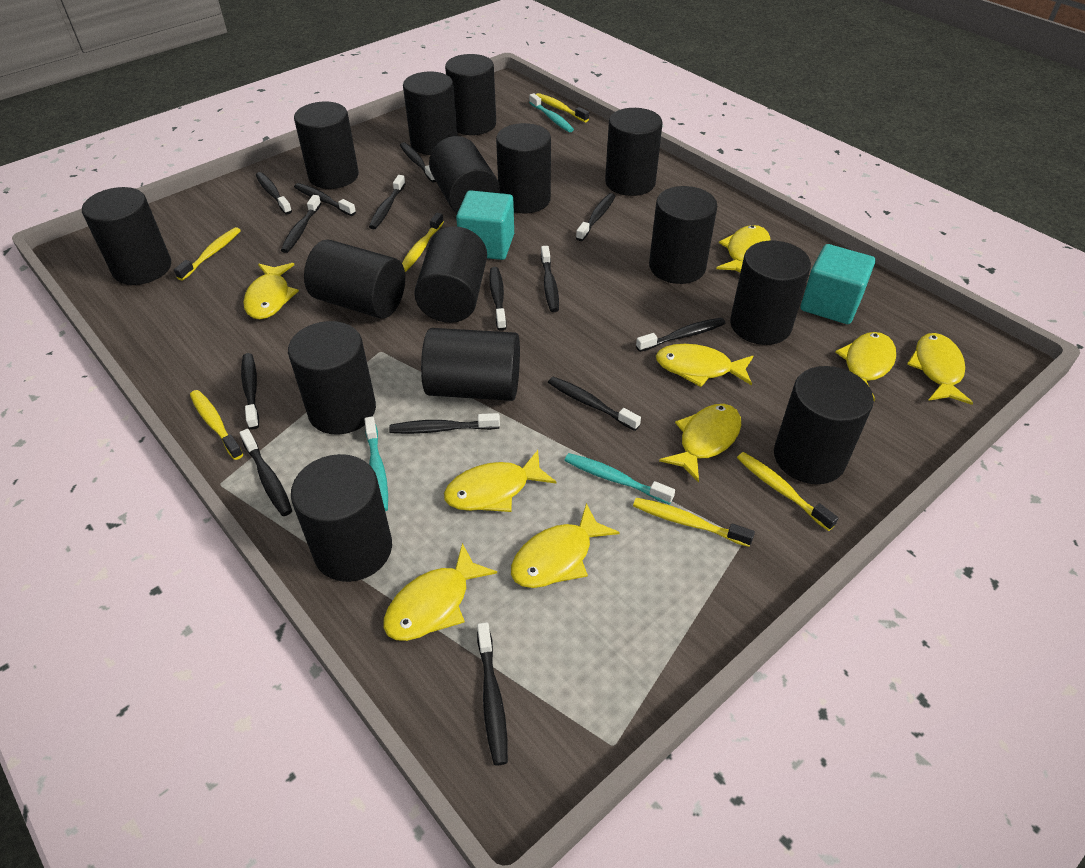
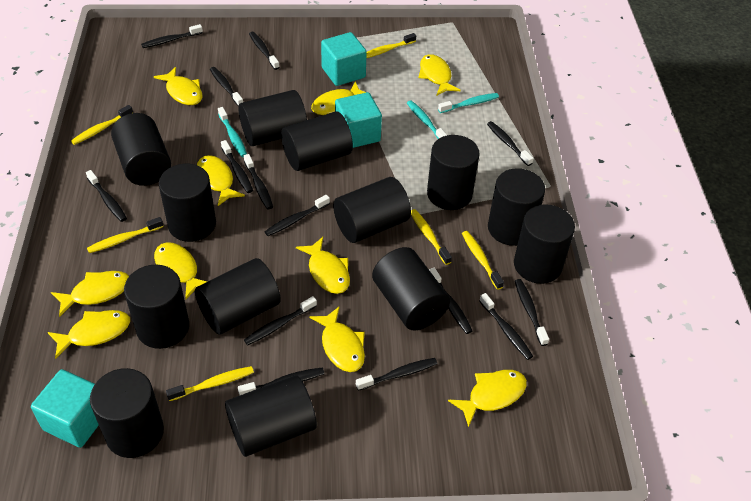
black cylinder: [82,187,171,285] [288,321,376,435] [291,454,392,582] [294,102,359,189] [304,239,405,319] [403,72,458,155] [414,226,487,323] [421,328,520,401] [429,136,500,213] [445,54,496,135] [496,123,551,213] [605,108,663,196] [649,186,717,284] [730,241,811,345] [774,366,874,484] = 15 -> [90,368,164,458] [111,113,171,186] [124,265,189,349] [159,164,216,242] [195,258,281,335] [225,375,317,457] [239,90,307,146] [281,111,353,171] [333,177,411,243] [372,247,450,330] [427,135,480,210] [488,168,545,246] [514,204,575,284] = 13
turquoise cube: [456,190,514,260] [801,244,876,324] = 2 -> [31,369,99,448] [321,32,367,86] [335,92,382,148] = 3
yellow fish: [243,263,299,319] [384,543,497,641] [444,450,557,512] [511,503,620,588] [656,344,753,387] [659,404,741,483] [716,225,770,273] [835,332,896,401] [907,333,973,405] = 9 -> [47,310,130,359] [51,271,129,317] [154,67,202,105] [154,242,207,299] [197,155,245,206] [296,237,350,294] [310,307,365,372] [311,81,366,115] [418,54,461,96] [448,370,527,427] = 10

